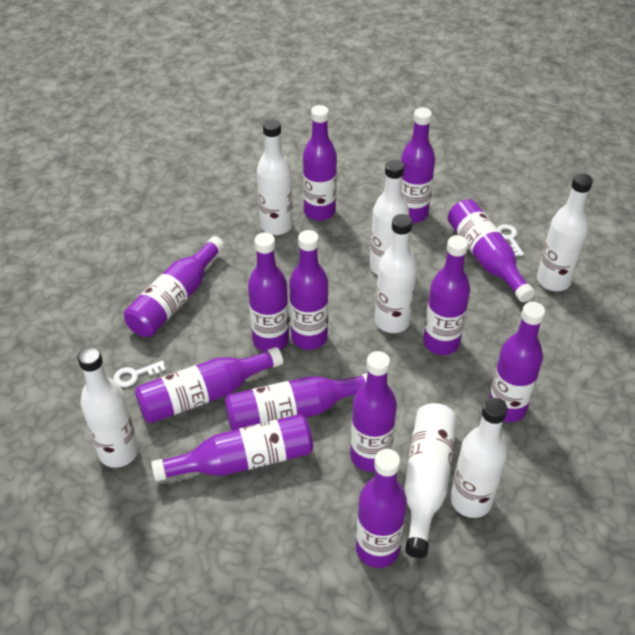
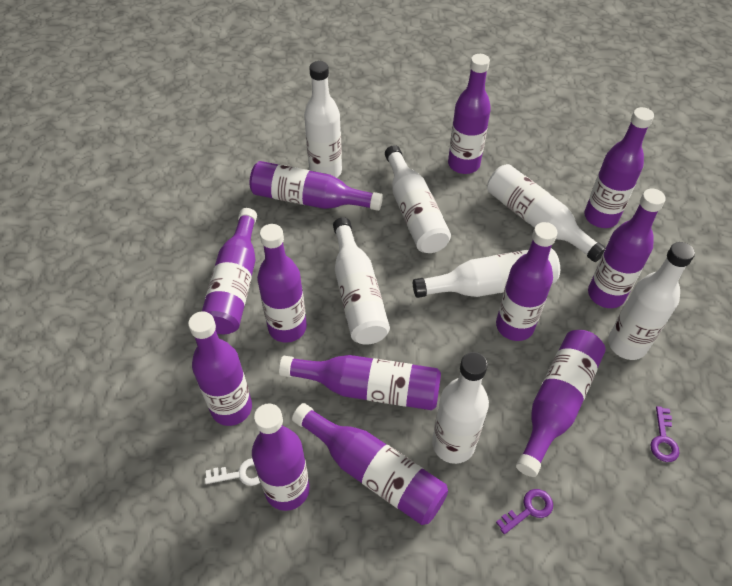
purple bottle: [124,236,225,337] [135,347,283,423] [151,414,313,481] [225,373,367,431] [248,233,289,352] [289,230,328,350] [303,105,337,221] [350,351,397,472] [356,449,407,568] [401,107,435,223] [423,235,470,355] [448,199,535,302] [489,302,545,422] = 13 -> [188,311,252,426] [202,208,257,334] [250,161,383,211] [252,403,310,511] [257,224,307,343] [279,355,441,410] [292,403,448,525] [448,54,491,174] [496,222,558,341] [516,330,606,477] [584,107,654,228] [588,188,666,308] = 12
purple key: none = 0 -> [496,489,553,535] [650,406,680,462] = 2
white key: [113,360,166,387] [497,224,524,257] = 2 -> [205,458,260,486] = 1

